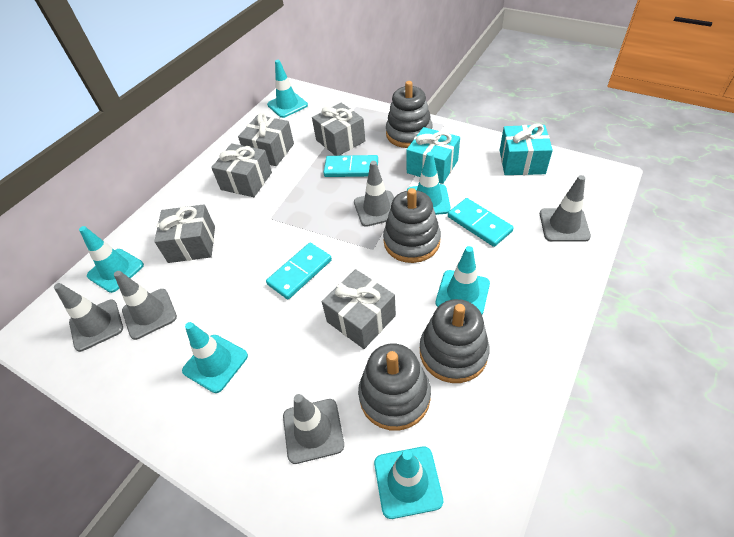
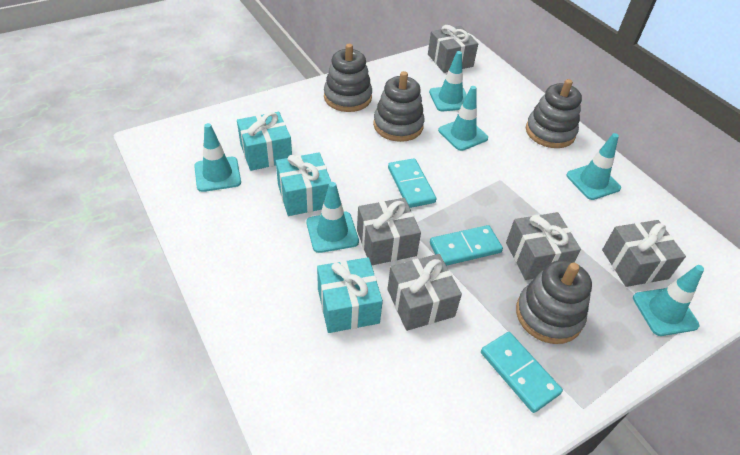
grey traffic cone: [54,283,123,352] [114,271,177,340] [283,394,344,464] [354,161,394,227] [540,175,591,242] = 5 -> none = 0
turquoise gift: [406,127,460,184] [500,124,553,175] = 2 -> [237,112,292,171] [276,152,331,216] [317,257,383,333] = 3

